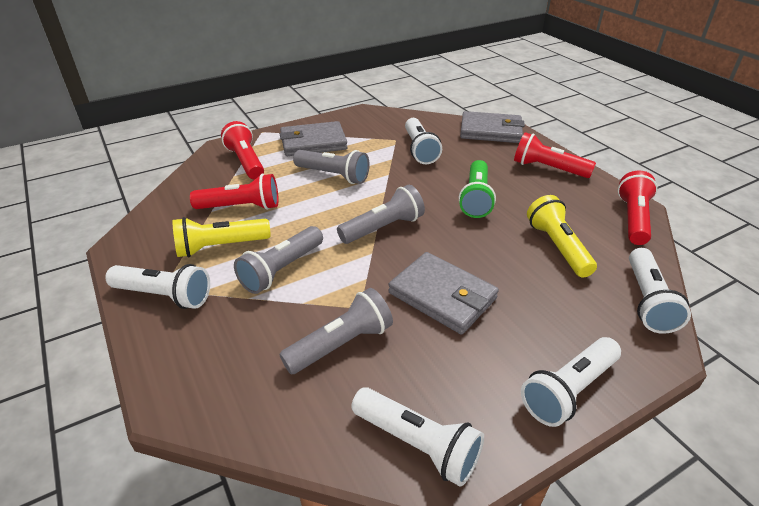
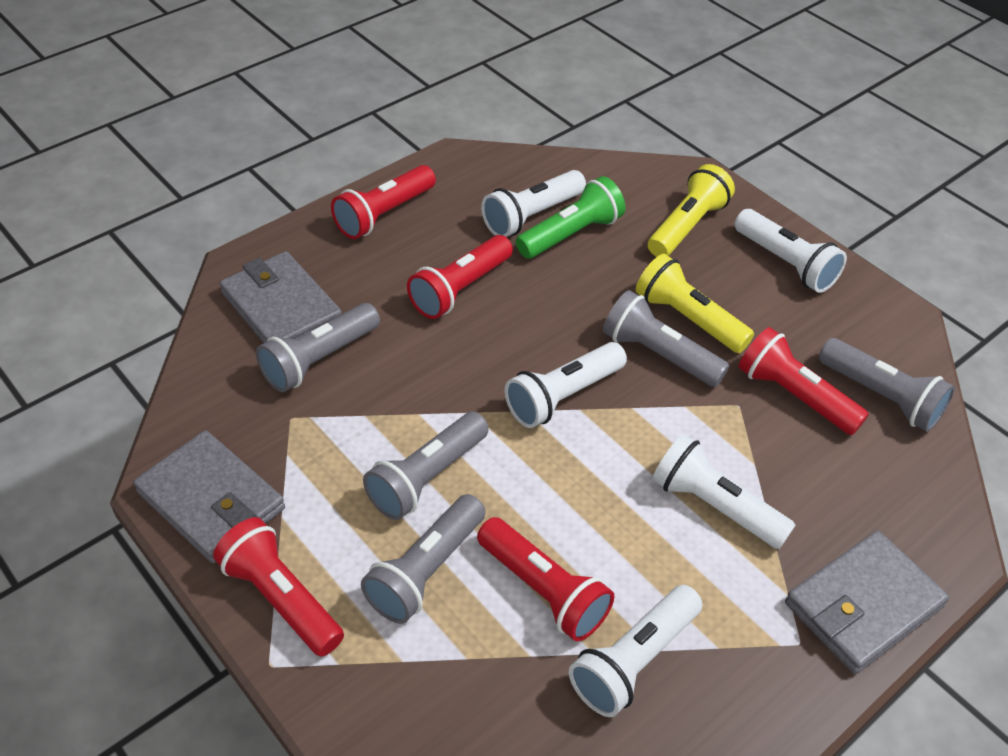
grey flashlight: [234,226,323,294] [279,288,393,374] [293,150,370,184] [337,185,425,244] = 4 -> [256,303,380,392] [361,494,485,624] [363,412,489,520] [603,290,729,387] [819,338,955,432] = 5
red flashlight: [190,174,279,210] [221,121,264,180] [514,132,596,178] [618,170,658,245] = 4 -> [213,517,344,657] [331,165,436,239] [407,235,513,319] [477,517,614,642] [739,327,869,435] = 5

